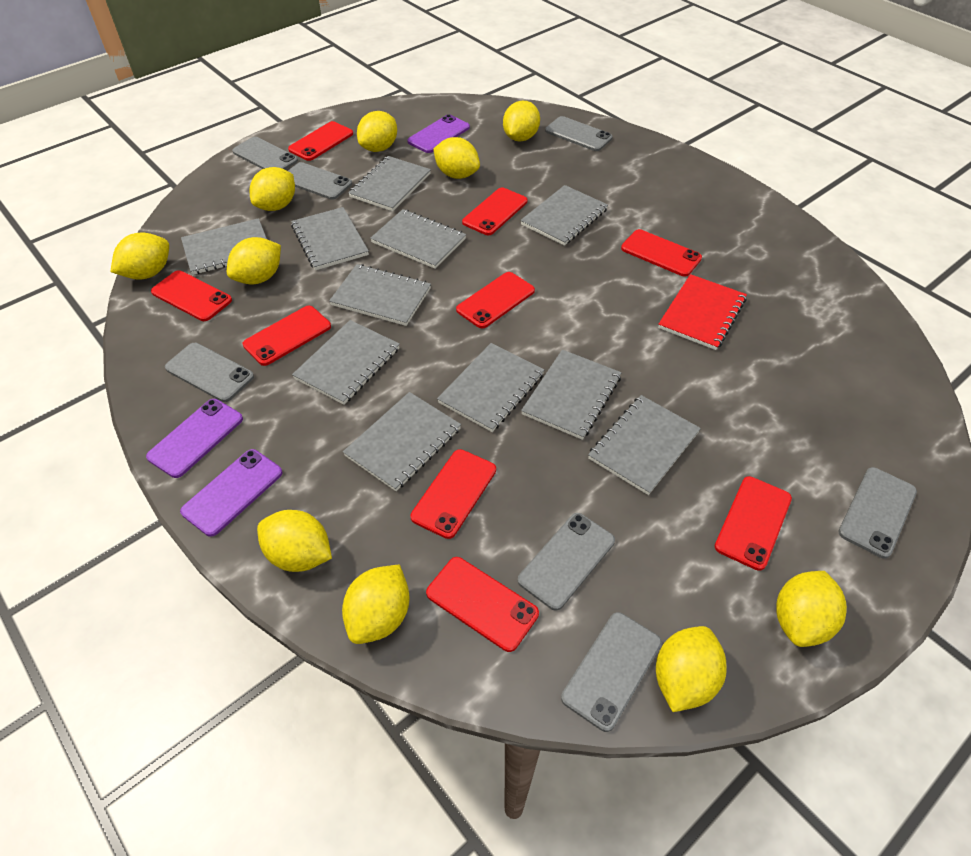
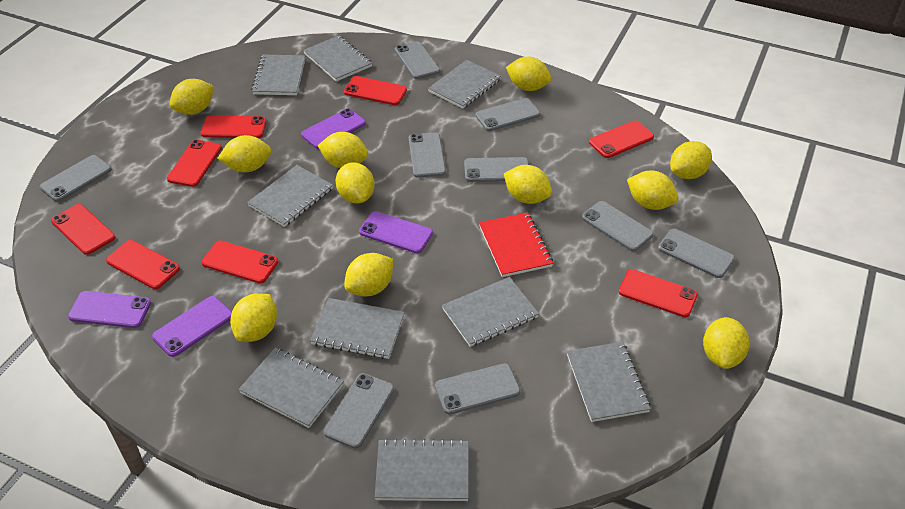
grey notebook: [181,218,267,275] [291,207,369,270] [292,320,400,405] [329,264,431,326] [343,392,461,491] [348,156,431,211] [370,209,466,269] [437,343,545,432] [520,185,608,246] [521,350,622,440] [588,395,701,495] = 11 -> [238,348,344,428] [247,165,333,227] [251,55,305,95] [303,36,372,82] [310,298,405,359] [375,438,469,501] [428,60,501,108] [442,277,539,347] [567,342,651,422] = 9
grey phone: [165,343,254,402] [232,137,298,170] [288,162,352,200] [518,513,615,611] [545,116,613,151] [561,612,662,732] [838,467,917,559] = 7 -> [40,155,112,202] [323,373,394,448] [395,41,440,79] [409,132,446,178] [435,363,521,414] [464,157,529,182] [476,98,540,131] [582,201,653,251] [658,229,735,278] = 9
purple phone: [146,399,243,478] [180,449,283,537] [407,114,470,153] = 3 -> [68,291,151,328] [152,296,232,357] [301,108,366,149] [359,211,433,253] = 4
red phone: [151,270,232,321] [243,306,331,366] [288,121,353,161] [410,449,496,539] [426,557,539,652] [456,272,535,329] [462,188,527,235] [621,229,702,277] [715,476,792,571] = 9 -> [51,204,115,255] [106,240,180,289] [167,140,221,187] [201,115,266,138] [201,241,278,283] [344,76,407,105] [589,120,654,158] [619,269,698,317] = 8
yellow lemon: [110,233,169,280] [227,237,281,285] [250,167,295,211] [257,510,332,572] [342,564,410,644] [357,111,397,152] [433,137,480,179] [503,101,540,141] [656,626,727,712] [776,571,847,647] = 10 -> [170,79,214,115] [217,135,271,172] [230,293,277,342] [318,132,368,168] [336,162,374,203] [344,253,393,296] [504,165,552,204] [506,57,551,91] [627,171,678,210] [670,141,712,179] [703,317,750,369] = 11

